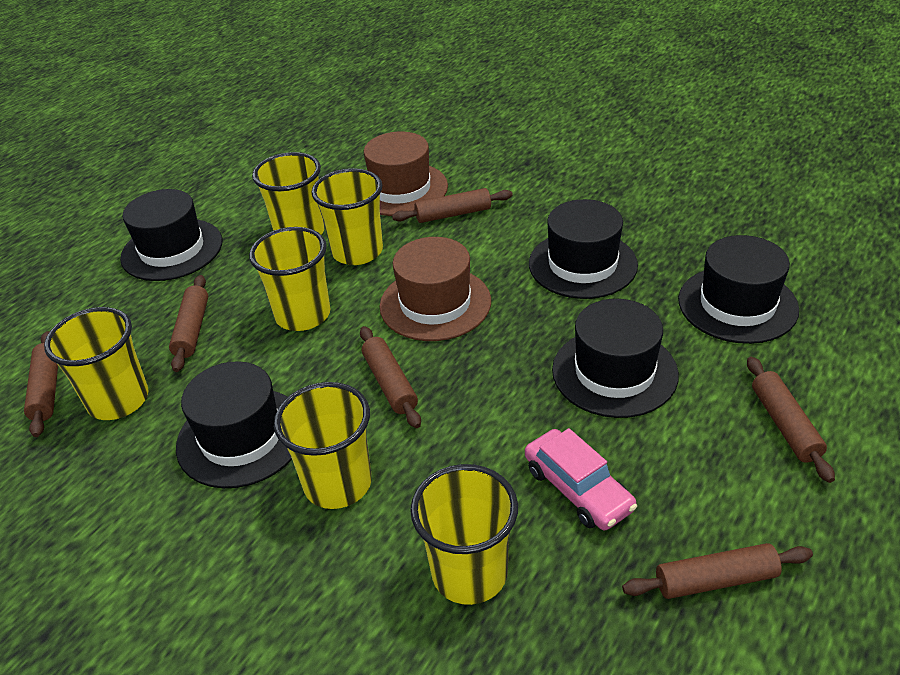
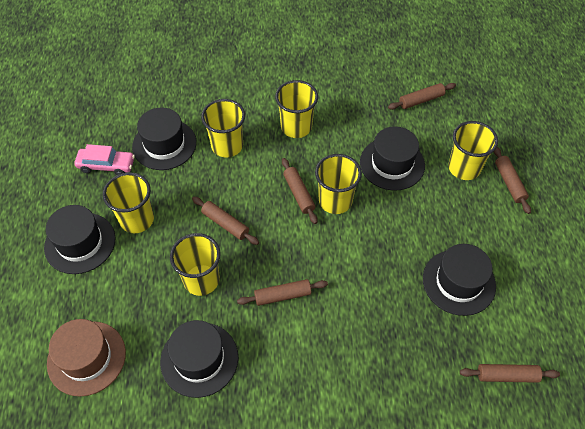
brown hat: [364,132,448,216] [380,237,491,341] = 2 -> [47,319,126,396] = 1

